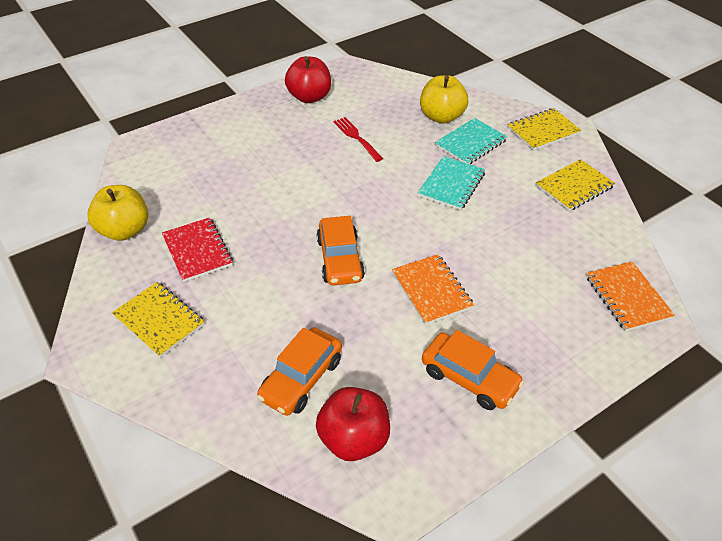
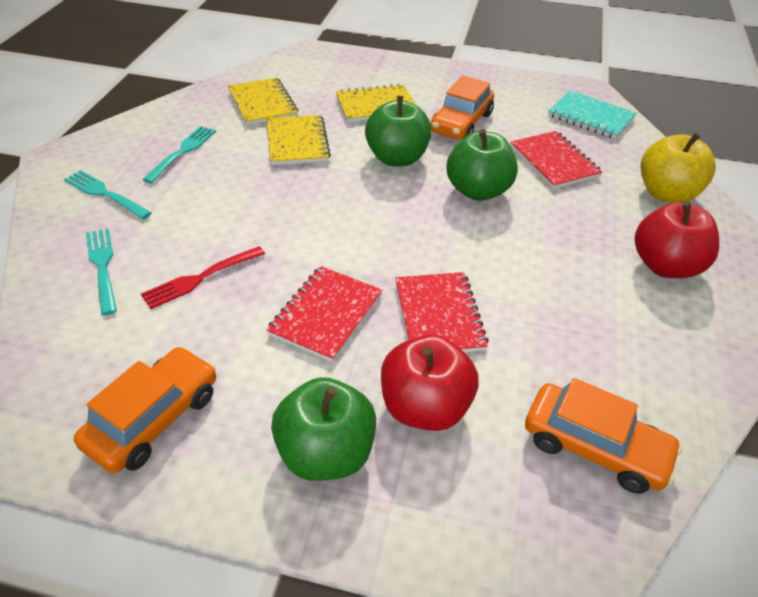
green apple: none = 0 -> [271,377,376,481] [365,96,432,166] [447,129,518,201] = 3
orange notebook: [392,254,474,325] [586,261,675,331] = 2 -> none = 0
red notebook: [162,217,233,282] = 1 -> [266,266,382,362] [395,272,489,352] [510,131,603,189] = 3
turquoise fork: none = 0 -> [64,170,152,219] [86,228,117,315] [143,126,216,183] = 3
turquoise notebook: [418,156,485,210] [435,118,507,164] = 2 -> [548,90,636,139] = 1
yellow apple: [87,185,148,241] [420,75,468,124] = 2 -> [641,133,716,203] = 1

